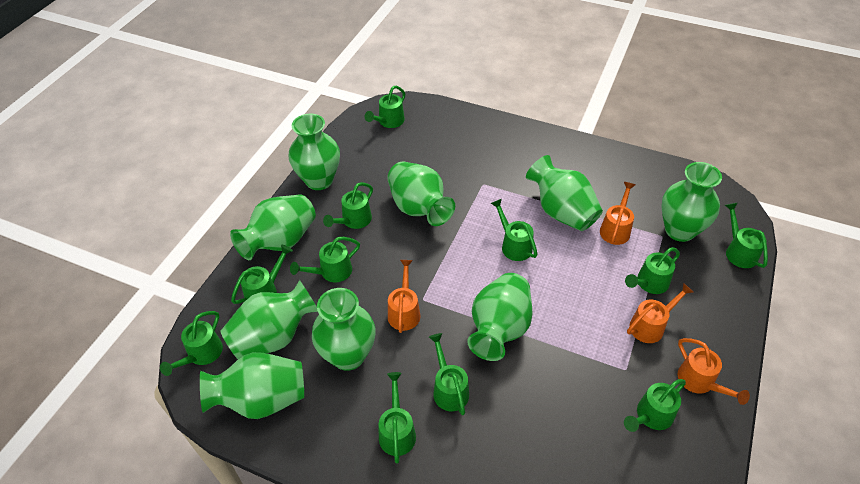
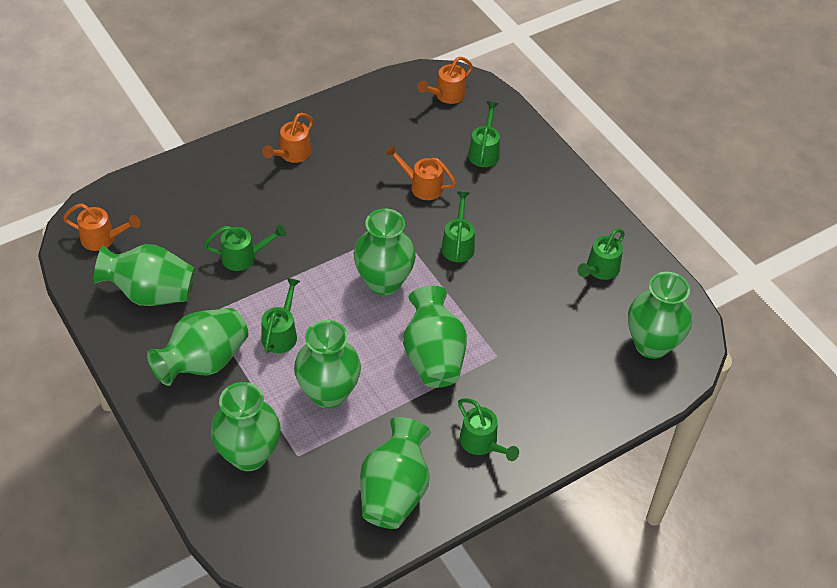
green vase: [200,352,304,419] [220,280,318,359] [230,194,316,260] [289,114,340,190] [312,288,376,371] [387,162,455,226] [467,273,533,361] [526,155,603,231] [661,162,722,242] = 9 -> [94,244,195,306] [147,308,248,386] [211,382,281,471] [294,320,361,409] [354,209,416,296] [360,417,431,529] [403,286,467,388] [628,272,692,359] = 8
green watering can: [160,311,223,376] [231,245,293,304] [290,237,360,282] [323,182,373,229] [365,86,406,128] [379,372,416,464] [429,333,469,415] [491,199,538,261] [624,379,686,432] [625,247,680,294] [725,203,768,268] = 11 -> [204,225,286,271] [261,278,300,353] [441,192,475,262] [458,398,519,461] [468,101,500,167] [577,228,625,280] = 6

